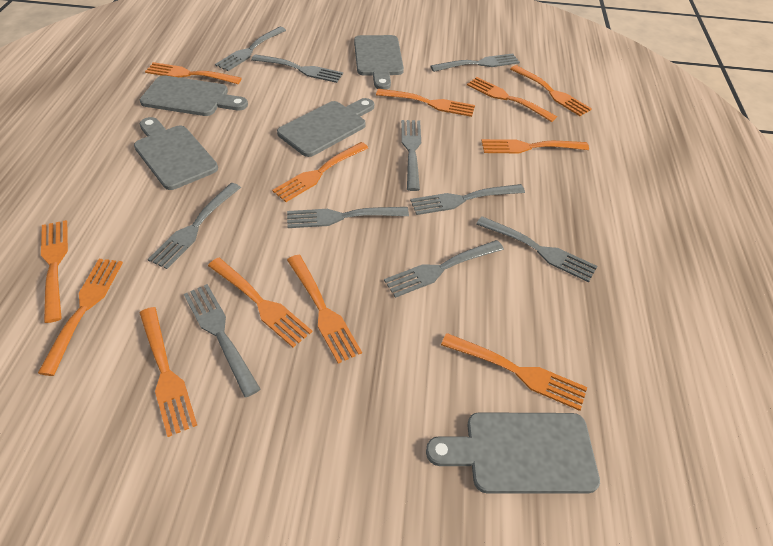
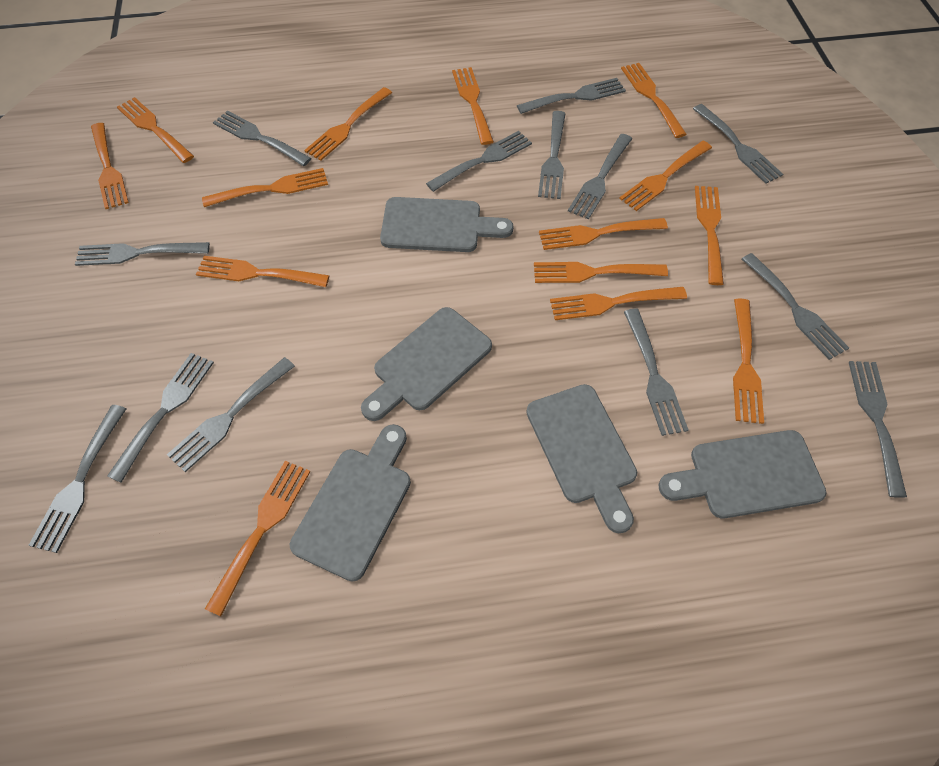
grey fork: [148,183,241,269] [184,284,261,397] [215,27,286,71] [251,54,343,83] [287,207,409,228] [384,240,504,298] [401,120,421,191] [410,184,525,215] [430,53,520,72] [476,216,598,282] = 10 -> [29,405,127,553] [75,242,210,266] [107,353,214,483] [167,357,295,472] [213,111,312,166] [426,131,532,192] [517,78,626,114] [538,111,566,199] [568,134,632,220] [624,309,688,436] [693,104,783,184] [742,253,849,360] [849,361,907,498] = 13
orange fork: [38,259,123,376] [41,220,68,323] [140,307,197,437] [145,62,242,84] [208,257,312,347] [272,142,368,202] [287,255,362,364] [376,89,475,117] [441,333,587,411] [467,77,557,122] [481,139,589,154] [510,65,592,116] = 12 -> [91,123,129,209] [117,97,194,163] [196,256,330,287] [202,168,328,207] [205,461,311,616] [304,87,392,161] [452,67,494,145] [534,262,668,283] [539,218,668,250] [550,287,687,320] [619,141,712,211] [621,63,687,138] [695,186,724,285] [733,298,764,424] = 14

